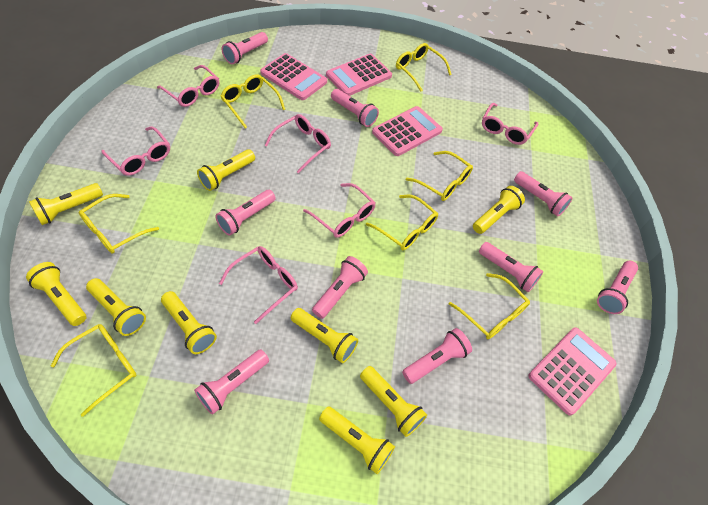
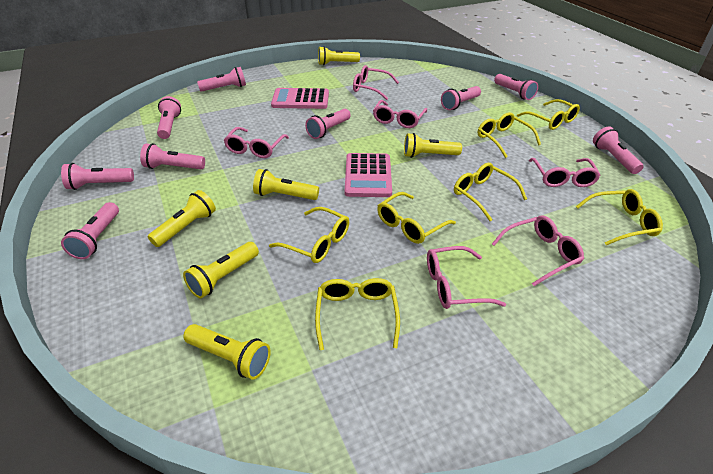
pink calculator: [260,53,327,100] [326,54,392,96] [372,106,443,156] [528,327,617,416] = 4 -> [271,88,329,109] [345,153,392,197] = 2
yellow flashlight: [26,262,86,326] [29,183,103,225] [86,278,146,336] [161,291,217,354] [197,149,255,191] [291,308,358,363] [319,406,395,474] [360,366,427,437] [473,186,525,234] = 9 -> [148,190,216,247] [183,242,259,298] [183,324,271,380] [253,169,319,200] [318,46,360,65] [404,133,462,158] = 6

